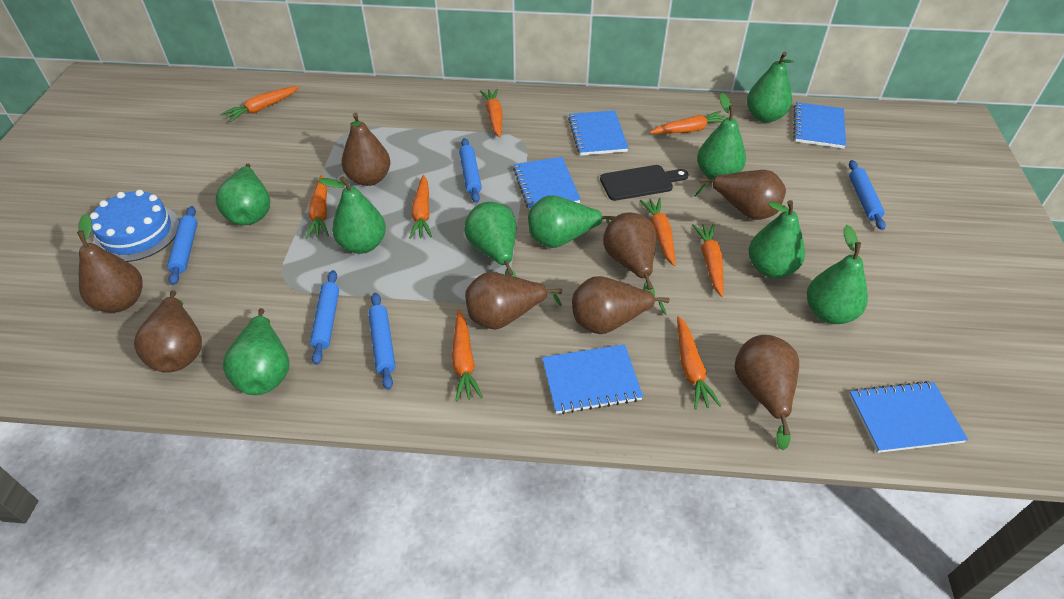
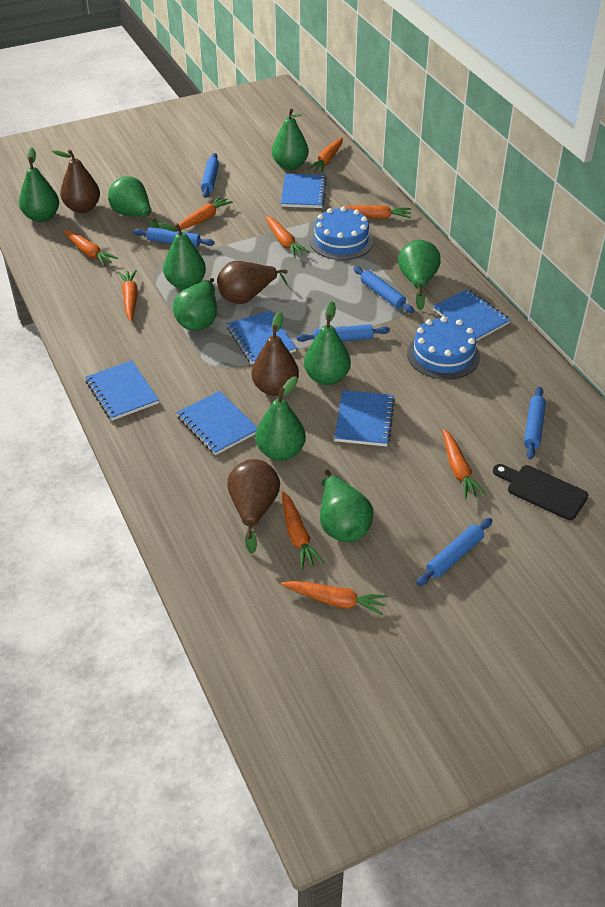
blue cake: [90,190,179,262] = 1 -> [309,206,374,260] [407,316,480,380] = 2
blue notebook: [513,157,581,210] [542,344,643,414] [568,110,628,156] [793,102,846,148] [849,381,968,453] = 5 -> [85,360,159,421] [176,391,257,455] [227,311,296,364] [281,173,327,208] [334,390,395,447] [433,289,511,341] = 6
blue rolling pin: [167,206,198,285] [310,270,339,365] [368,293,395,390] [459,138,482,203] [849,160,886,230] = 5 -> [133,227,215,247] [201,153,219,198] [297,324,390,342] [353,266,414,313] [417,518,492,586] [524,387,546,459] = 6
brown pear: [77,214,143,312] [134,290,202,373] [341,113,390,186] [465,272,562,330] [572,276,670,334] [603,212,656,298] [694,170,786,220] [734,335,799,450] = 8 -> [52,149,100,213] [217,261,288,304] [227,459,280,553] [252,312,299,396] = 4

